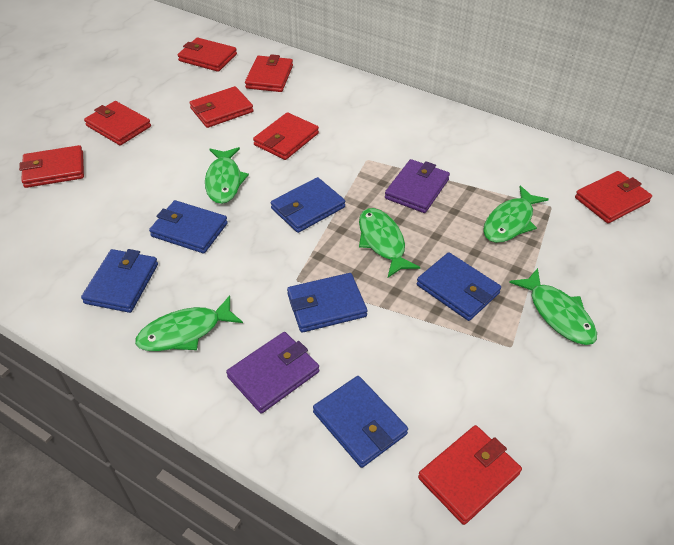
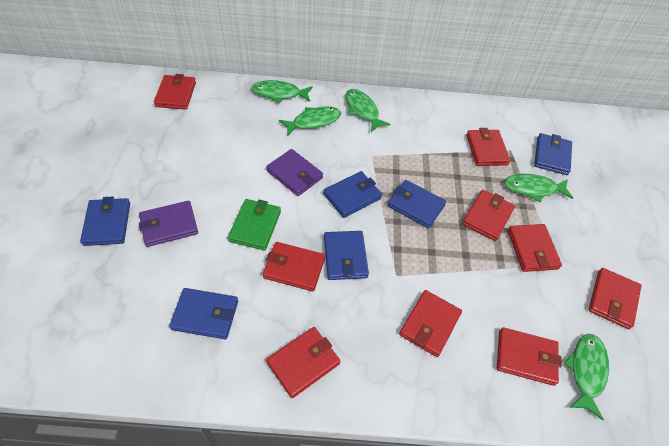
green wallet: none = 0 -> [228,199,281,251] = 1
red wallet: [19,145,84,188] [84,101,151,145] [178,38,237,72] [189,86,254,128] [245,54,293,92] [253,112,319,160] [418,425,522,525] [575,171,652,223] = 8 -> [154,74,196,110] [263,242,325,292] [266,327,340,398] [399,290,462,357] [462,190,515,241] [466,128,510,166] [497,327,561,386] [508,224,562,272] [588,268,641,329] = 9

